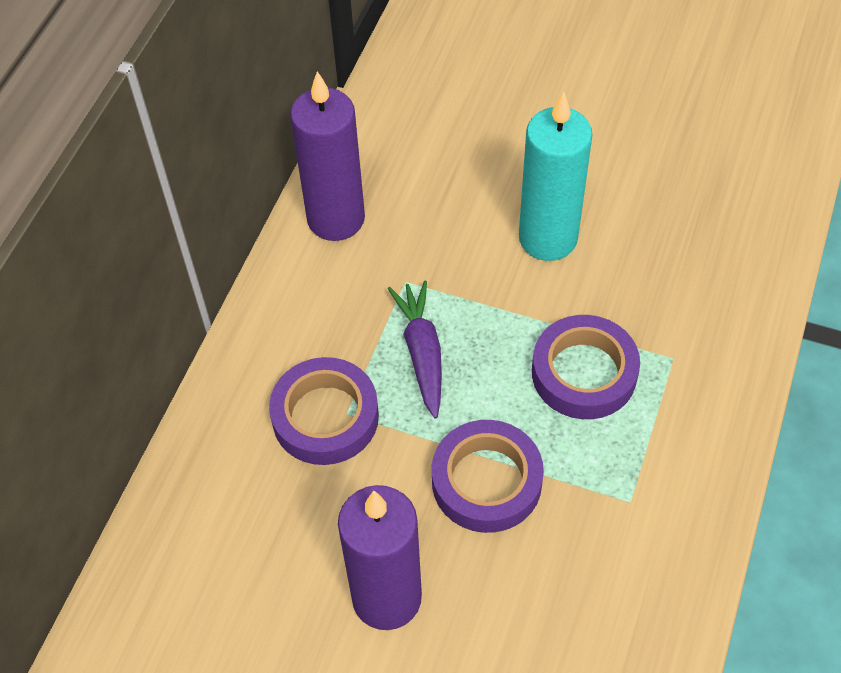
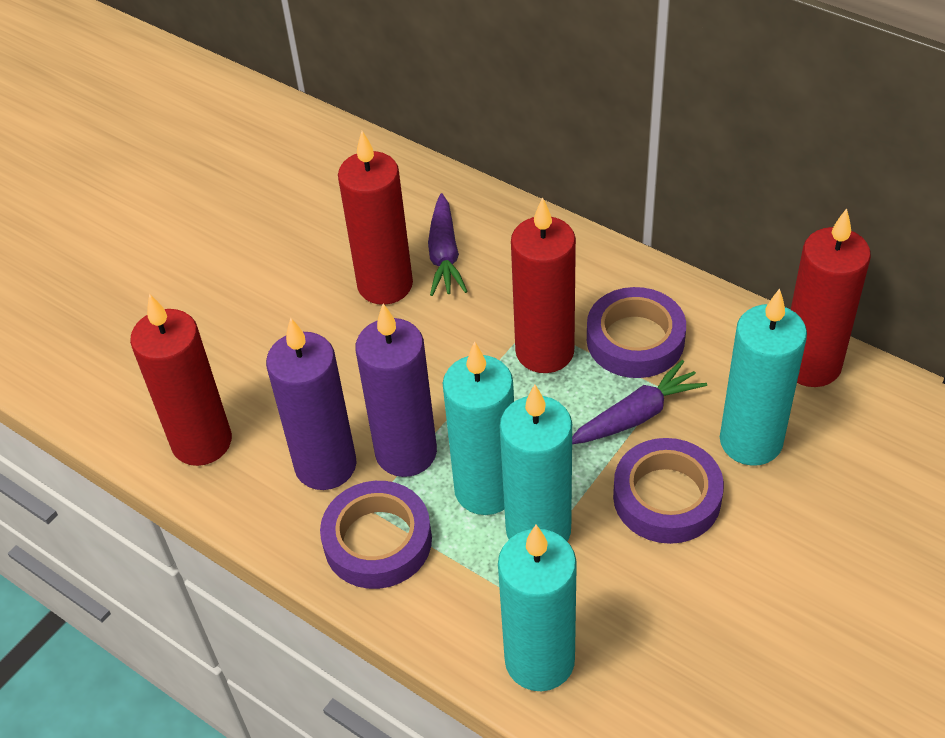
purple carrot: [388,281,442,419] = 1 -> [428,193,468,296] [572,360,707,444] = 2
red candle: none = 0 -> [130,294,232,466] [338,131,413,305] [511,197,576,373] [791,208,871,387] = 4
turquoise candle: [519,91,592,261] = 1 -> [443,341,514,515] [498,525,577,691] [500,384,572,541] [720,288,807,466] = 4

